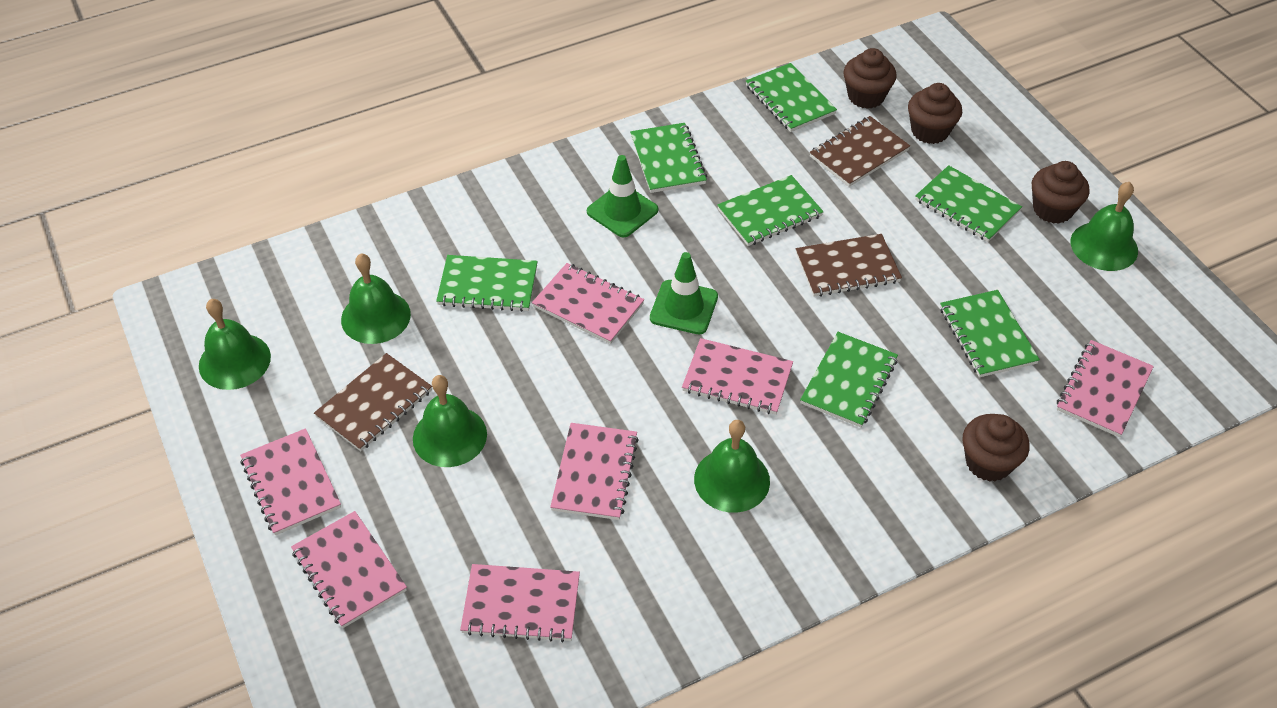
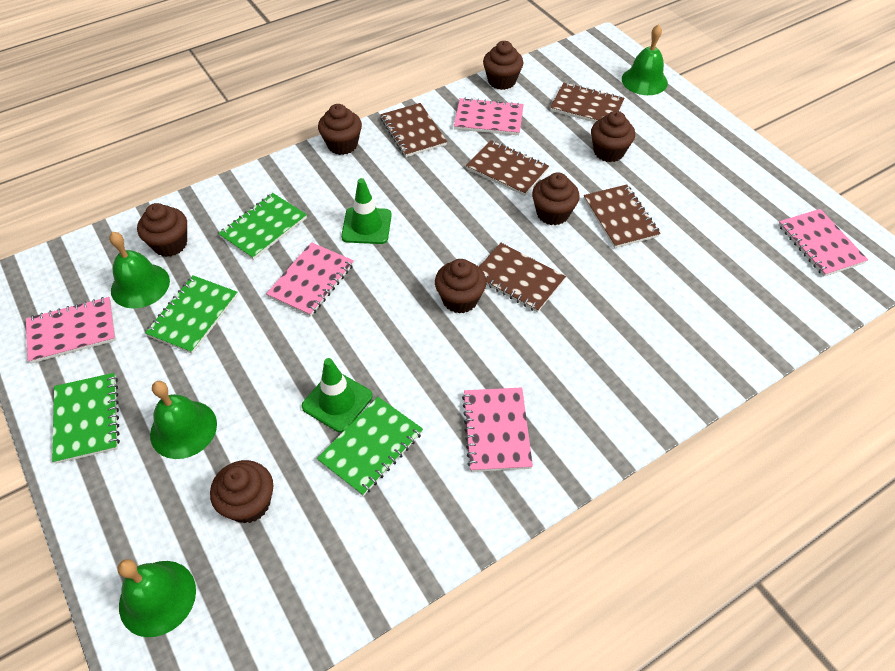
brown cupcake: [843,48,896,109] [908,83,962,144] [963,414,1030,482] [1032,161,1089,224] = 4 -> [137,203,187,257] [210,460,273,524] [318,104,362,155] [435,259,486,314] [483,41,523,90] [532,172,580,225] [591,111,635,162] = 7
brown notebook: [314,353,432,451] [796,234,902,297] [809,116,910,187] = 3 -> [380,103,447,157] [466,140,549,196] [479,243,566,312] [550,83,624,122] [584,185,661,248] = 5
green bell: [199,299,271,390] [341,254,411,344] [413,375,487,467] [694,420,770,513] [1070,182,1138,271] = 5 -> [109,232,170,308] [118,559,196,637] [150,381,217,459] [622,24,668,95] = 4
green notebook: [436,255,538,312] [630,123,707,193] [717,175,824,246] [746,63,837,132] [800,332,898,428] [915,165,1022,242] [940,290,1040,377] = 7 -> [52,373,120,464] [145,275,238,354] [218,193,307,260] [317,397,423,496] = 4
pink notebook: [240,428,341,535] [291,511,407,628] [460,564,580,642] [532,263,644,344] [550,423,639,520] [682,338,793,415] [1056,340,1154,437] = 7 -> [26,297,116,363] [266,242,354,317] [454,98,524,135] [462,387,533,472] [778,209,868,277] = 5

